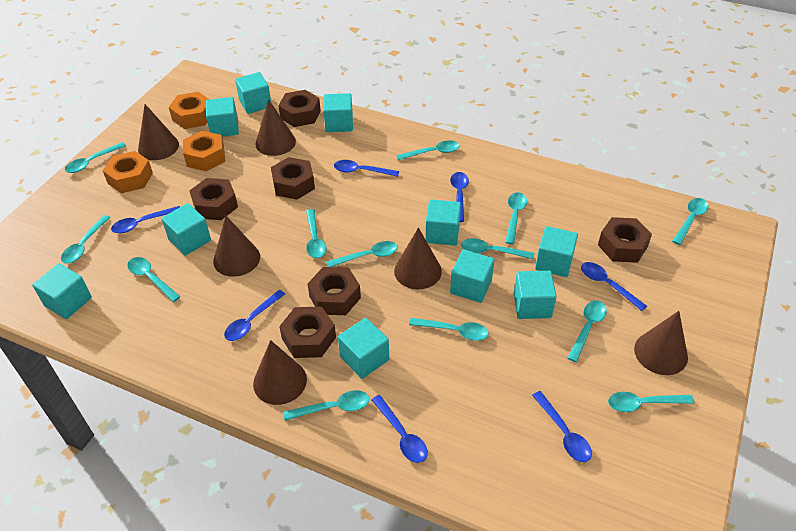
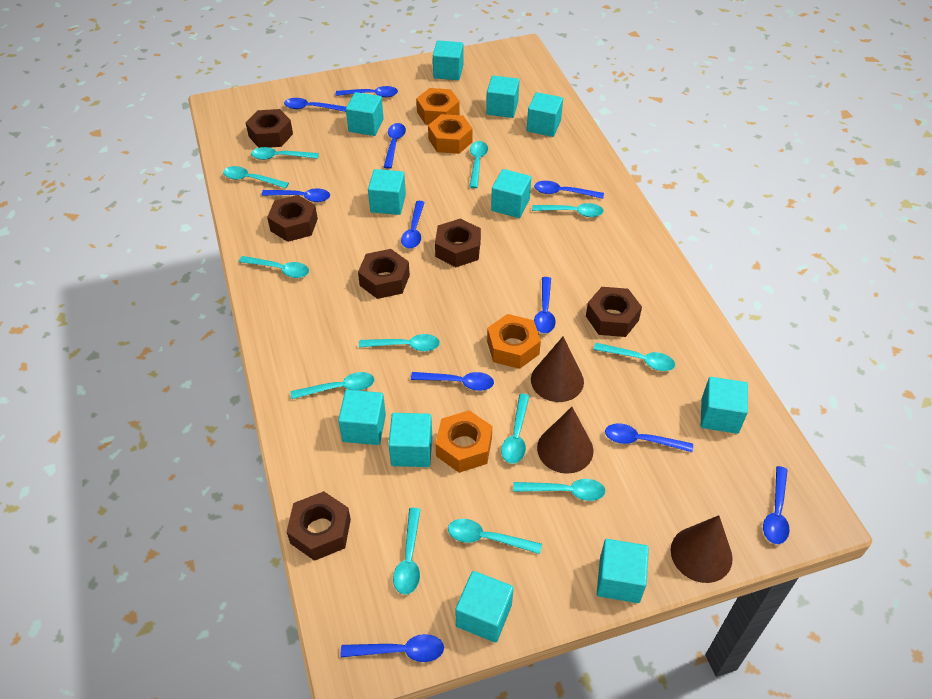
blue spoon: [111,206,180,233] [224,290,285,341] [334,160,399,177] [372,395,428,463] [450,172,469,222] [532,391,592,462] [581,262,647,311] = 7 -> [261,188,330,202] [284,98,346,112] [336,86,398,97] [341,634,444,662] [384,123,406,169] [401,201,425,249] [411,372,494,391] [534,181,604,199] [534,277,556,333] [605,423,693,452] [763,466,789,544] = 11
brown cone: [138,104,179,160] [213,216,260,277] [253,340,307,405] [256,99,296,156] [394,228,442,289] [634,311,688,375] = 6 -> [531,336,584,402] [537,407,593,474] [671,515,733,583] = 3
orange nut: [103,151,153,193] [169,92,210,129] [183,131,225,171] = 3 -> [416,88,460,125] [428,114,473,154] [435,410,492,473] [487,314,541,369] = 4
turquoise cube: [32,263,92,319] [161,203,211,256] [206,97,239,137] [235,72,271,114] [323,93,353,132] [338,318,389,379] [425,199,461,246] [450,249,494,303] [513,271,557,319] [535,226,578,277] = 10 -> [338,390,386,445] [346,92,384,136] [368,169,406,215] [388,413,432,467] [433,40,463,80] [455,571,514,643] [486,76,519,118] [491,169,531,218] [527,92,563,137] [597,539,649,603] [701,377,748,434] = 11
turquoise spoon: [61,215,111,263] [65,142,126,173] [127,257,180,302] [283,390,369,421] [306,209,326,258] [326,241,398,267] [396,140,459,160] [409,318,489,341] [461,238,534,259] [505,192,527,244] [568,300,607,362] [608,392,694,412] [672,198,708,245] = 13 -> [223,166,289,188] [239,256,309,278] [251,147,319,160] [291,372,374,399] [359,334,440,351] [393,508,421,595] [448,519,542,554] [469,141,488,188] [501,394,529,464] [513,479,605,501] [532,203,604,217] [593,343,675,371] = 12

